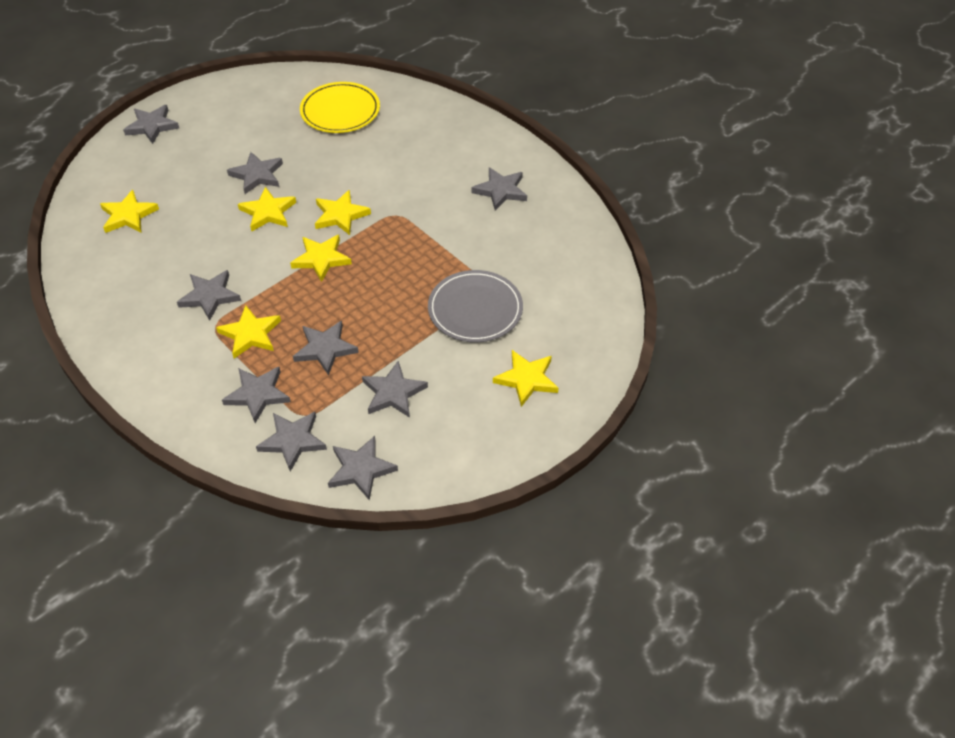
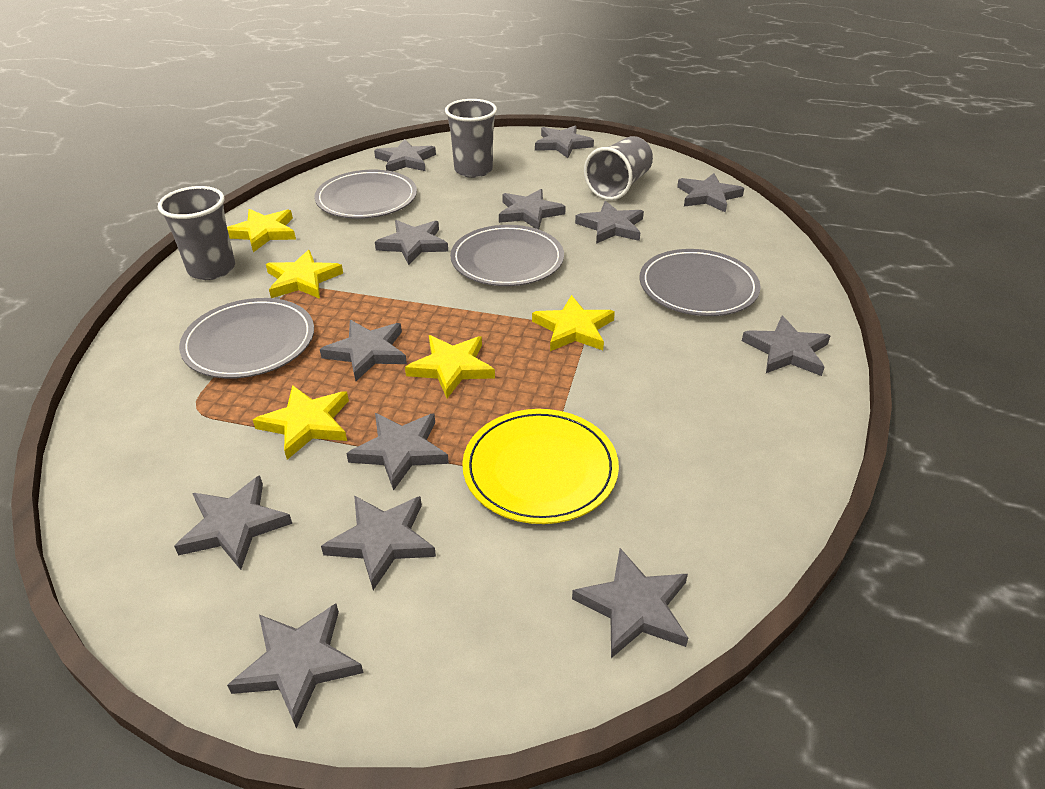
grey cup: none = 0 -> [158,186,235,280] [445,99,497,178] [584,136,653,200] = 3
grey plate: [428,270,523,342] = 1 -> [179,298,314,379] [314,170,417,219] [450,225,564,286] [640,249,761,316] = 4
grey star: [123,105,179,144] [177,270,241,321] [222,367,291,423] [227,152,283,194] [256,412,327,472] [293,321,359,375] [328,436,398,500] [362,361,428,418] [471,167,527,211] = 9 -> [174,475,292,570] [227,603,364,728] [320,320,407,381] [321,496,436,590] [346,413,449,491] [374,139,436,172] [375,220,448,265] [499,189,566,229] [535,125,594,158] [572,548,688,658] [575,201,644,244] [677,173,744,213] [742,316,830,376] = 13
yellow star: [100,190,159,233] [216,305,281,358] [238,187,296,231] [290,235,352,282] [315,190,371,235] [493,350,559,407] = 6 -> [227,209,296,252] [253,385,349,460] [266,250,343,299] [405,335,495,398] [532,295,615,351] = 5

